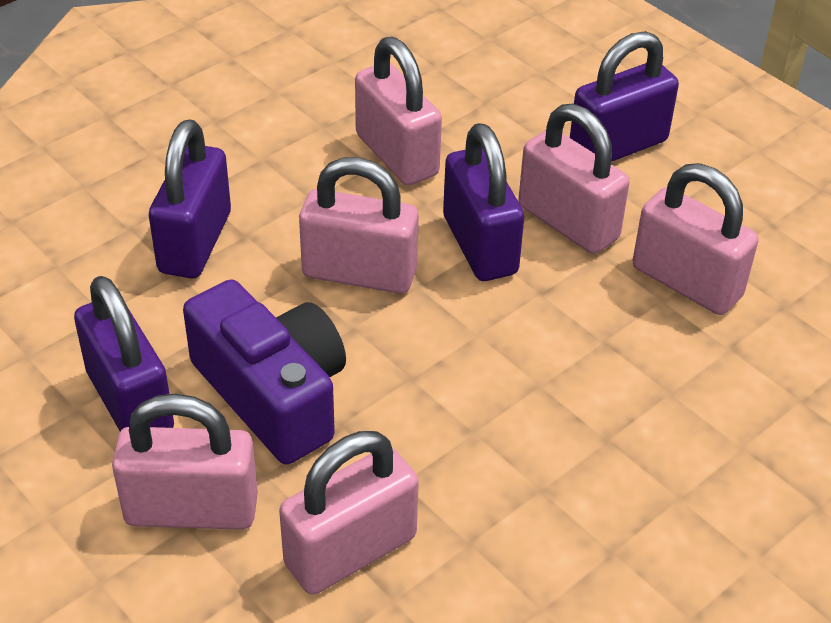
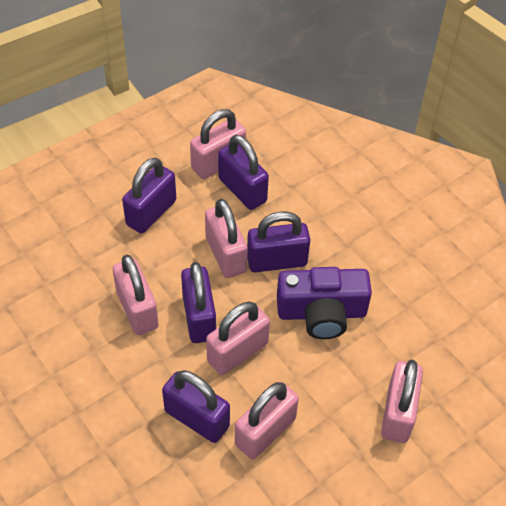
purple padlock: [74,276,174,431] [149,120,231,278] [443,123,524,281] [570,31,679,162] = 4 -> [122,157,176,234] [162,370,230,443] [181,262,216,343] [218,135,269,210] [247,212,310,272] = 5

